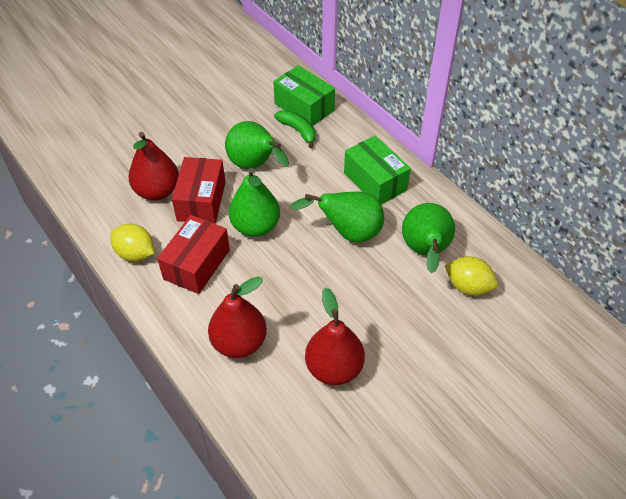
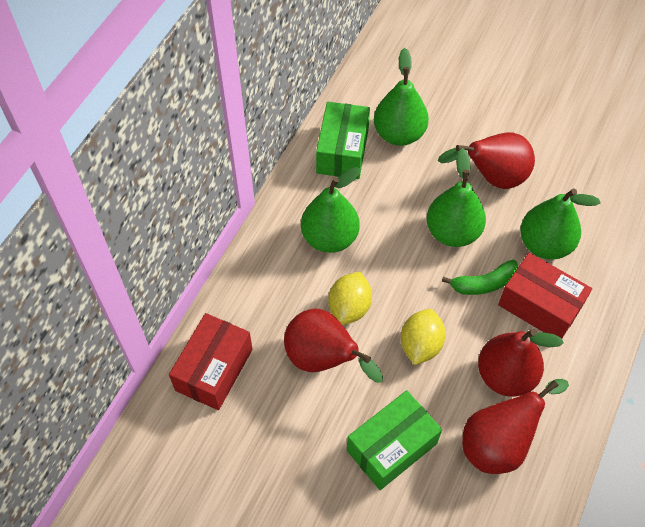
red pear: [129,132,179,200] [208,277,267,358] [305,288,365,385] = 3 -> [284,308,383,383] [438,132,535,189] [462,379,569,474] [478,329,564,397] = 4

